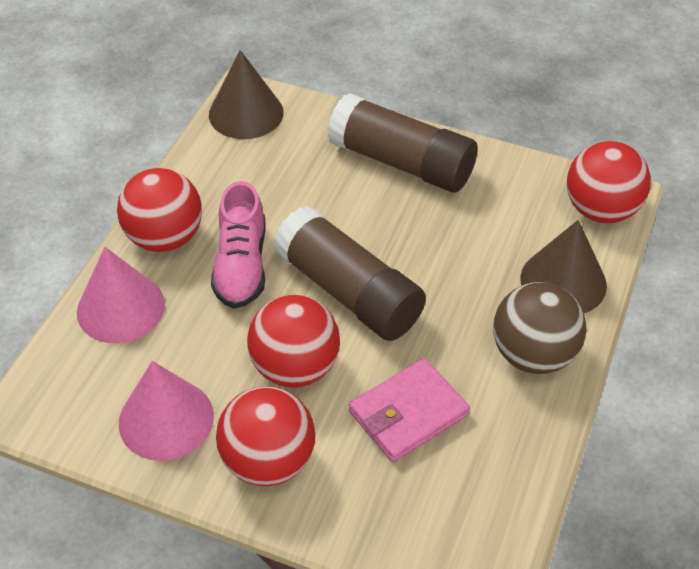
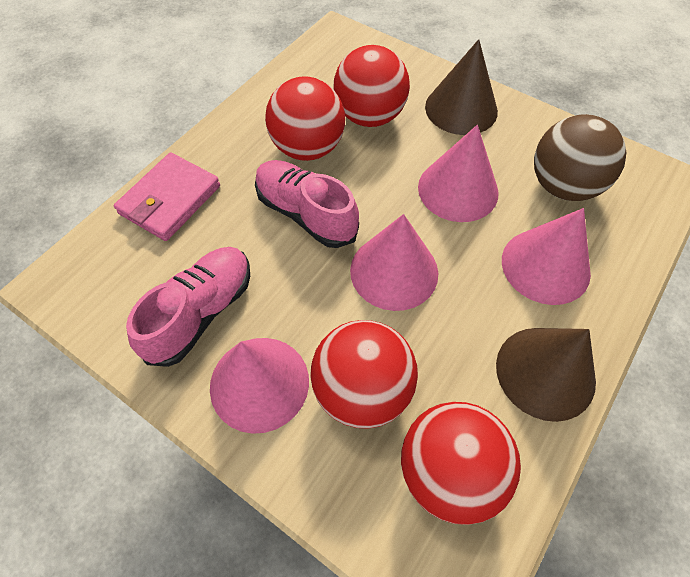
brown glue stick: [273,206,426,341] [327,93,478,192] = 2 -> none = 0
pink cone: [77,247,165,343] [119,361,214,461] = 2 -> [210,338,309,434] [350,214,438,311] [418,125,499,222] [502,208,591,305] = 4
pink shoe: [211,181,266,309] = 1 -> [126,247,250,367] [255,160,359,248] = 2

